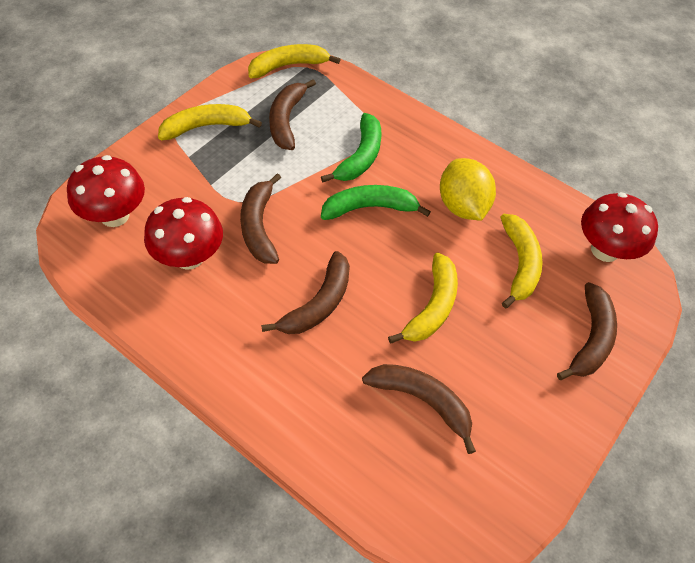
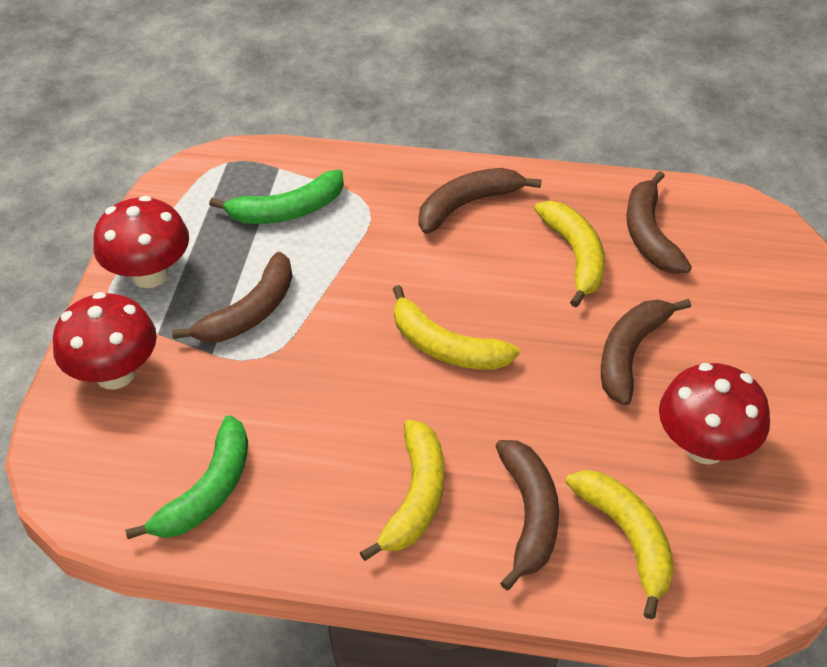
yellow lemon: [440,158,496,220] = 1 -> none = 0

